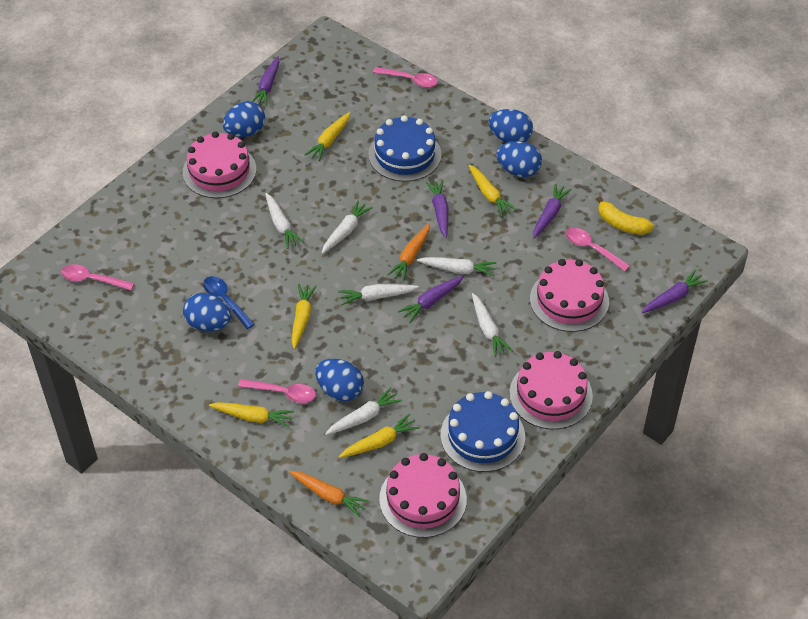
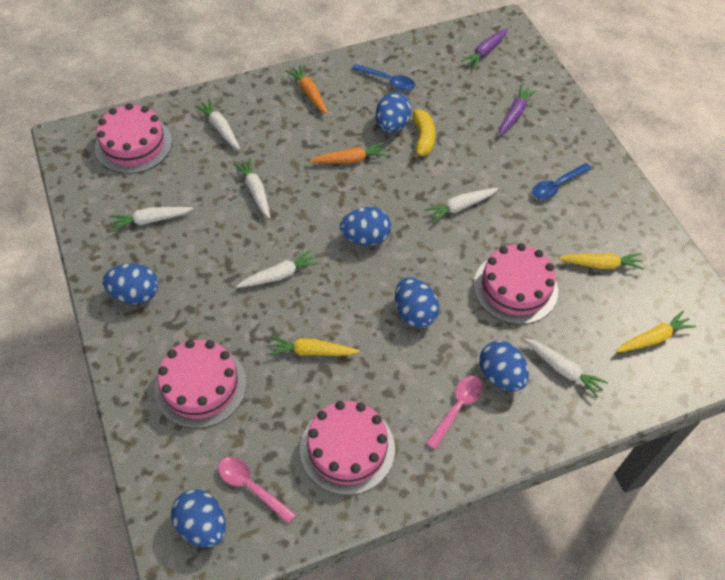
blue cake: [368,115,442,182] [440,391,525,472] = 2 -> none = 0
blue egg: [183,293,231,331] [223,101,265,137] [315,359,364,401] [488,109,533,143] [496,141,542,177] = 5 -> [102,263,158,304] [171,489,226,547] [340,207,391,246] [375,92,411,133] [395,277,439,328] [479,341,529,391] = 6
blue spoon: [203,276,255,329] = 1 -> [352,64,415,91] [532,163,592,199] = 2
pink spoon: [61,264,134,290] [238,379,316,403] [373,67,438,88] [566,228,630,271] = 4 -> [218,457,296,524] [426,376,483,450] = 2
purple carrot: [252,56,280,106] [398,275,464,323] [426,180,448,238] [533,183,572,238] [642,270,708,313] = 5 -> [461,28,508,69] [500,85,537,136] = 2
yellow carrot: [209,402,294,428] [292,284,317,349] [305,112,350,161] [339,414,419,458] [468,165,517,217] = 5 -> [268,336,360,356] [558,253,644,270] [616,311,696,353] = 3

